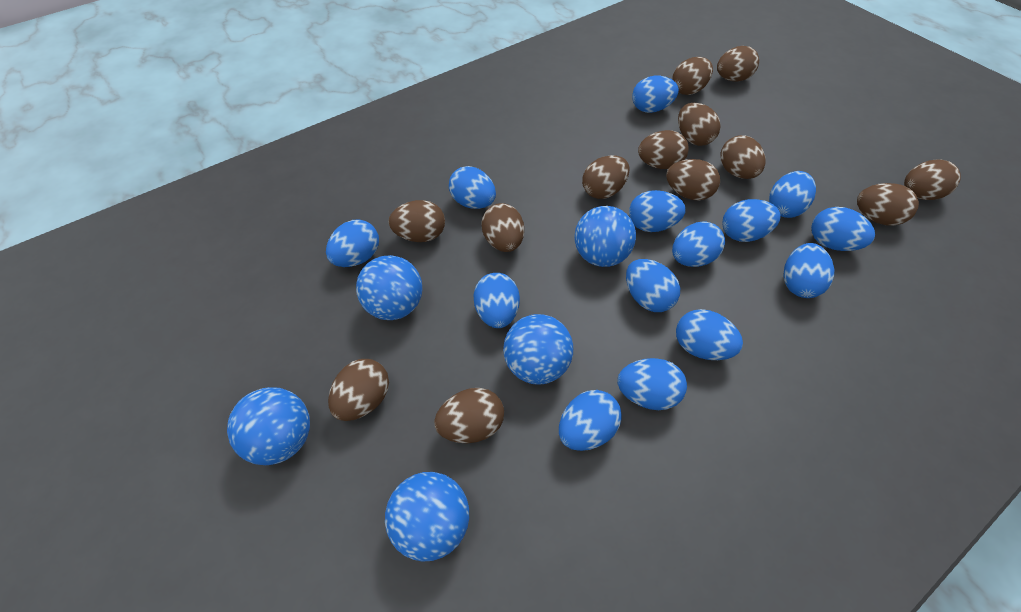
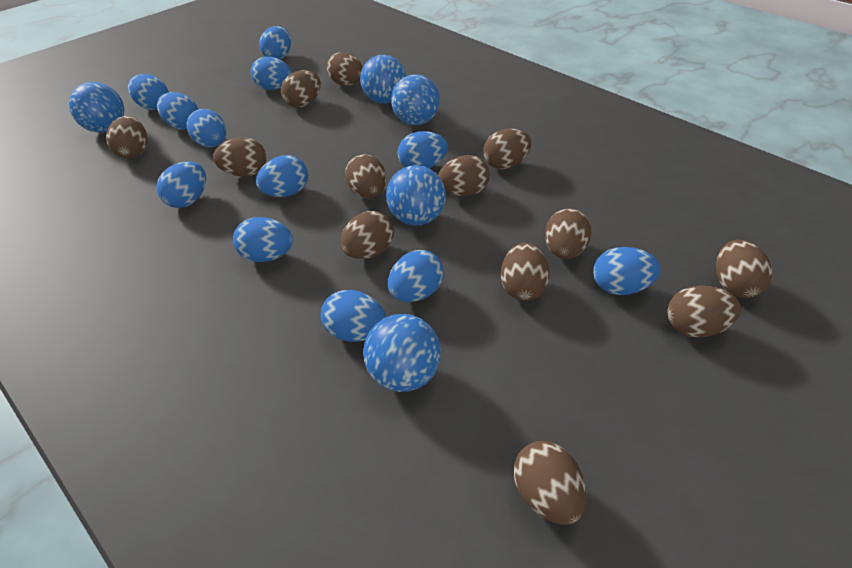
blue egg: [326,220,379,267] [449,166,496,209] [473,273,520,328] [559,390,622,451] [617,358,687,410] [626,259,680,312] [629,190,686,232] [632,76,679,113] [672,222,725,267] [676,309,743,360] [722,199,781,242] [769,171,816,218] [783,243,834,298] [811,207,875,251] = 14 -> [127,74,169,110] [156,161,206,208] [157,92,198,130] [187,109,226,147] [233,217,293,262] [251,57,291,90] [256,155,308,197] [259,26,291,59] [321,290,386,342] [388,250,444,302] [397,131,448,168] [593,247,661,295] = 12

